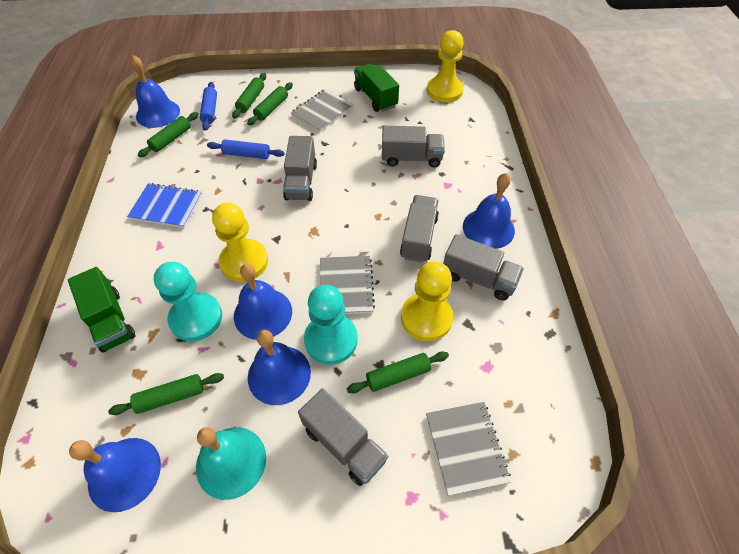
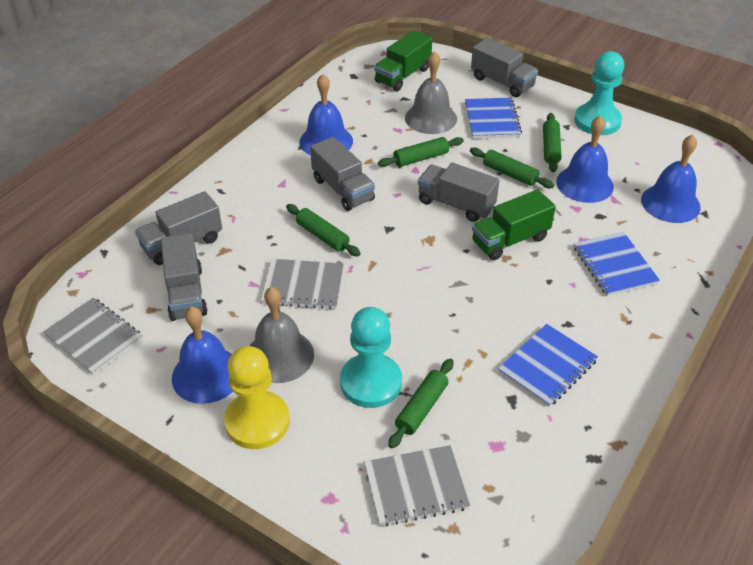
blue bell: [69,438,161,512] [130,55,180,128] [234,264,292,340] [248,330,311,405] [463,173,515,249] = 5 -> [172,306,233,404] [299,74,353,156] [556,116,614,203] [641,135,701,223] = 4
blue notebook: [127,183,202,228] = 1 -> [465,98,522,139] [498,324,598,407] [574,232,660,296] = 3
blue rolling pin: [200,82,217,131] [207,140,285,159] = 2 -> none = 0
grey bell: none = 0 -> [250,287,314,383] [405,51,457,134] = 2
turquoise bell: [196,427,266,500] = 1 -> none = 0
yellow pawn: [212,203,268,282] [401,261,453,341] [427,30,464,103] = 3 -> [224,346,290,449] = 1

